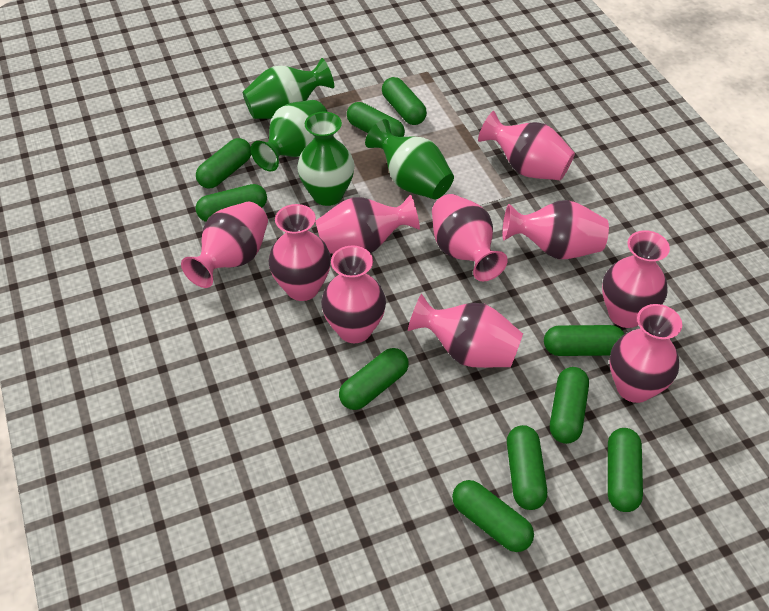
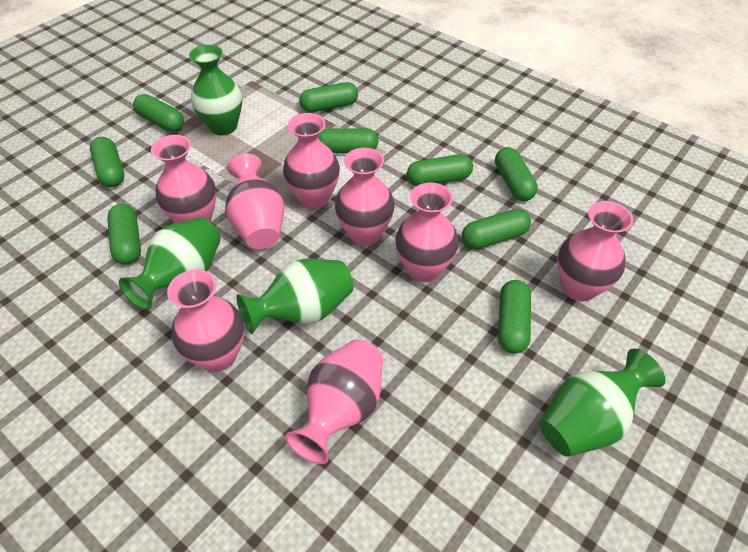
green capsule: [196,138,251,189] [196,184,267,222] [339,348,409,410] [347,102,405,137] [382,77,427,125] [452,480,534,552] [507,425,547,510] [544,325,624,356] [550,367,589,444] [608,428,643,512] = 10 -> [90,137,124,187] [107,204,141,265] [133,94,184,132] [299,82,358,113] [317,128,378,153] [407,154,473,186] [462,209,531,249] [495,147,538,201] [498,280,531,354] = 9
pink vase: [181,202,268,288] [268,204,331,301] [315,194,420,254] [321,245,386,343] [408,294,523,368] [432,194,508,281] [478,111,575,180] [502,200,609,259] [602,230,670,328] [610,304,682,403] = 10 -> [151,135,217,223] [167,270,244,372] [225,154,284,249] [283,113,340,209] [285,339,383,464] [335,148,395,246] [395,183,459,282] [557,201,633,302] = 8

